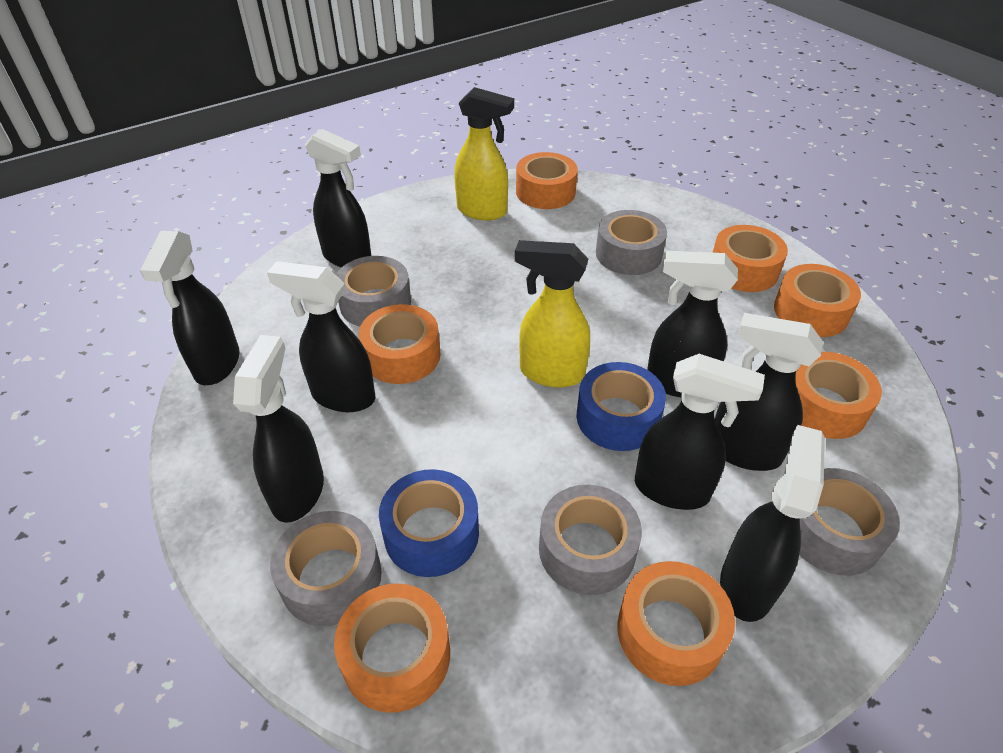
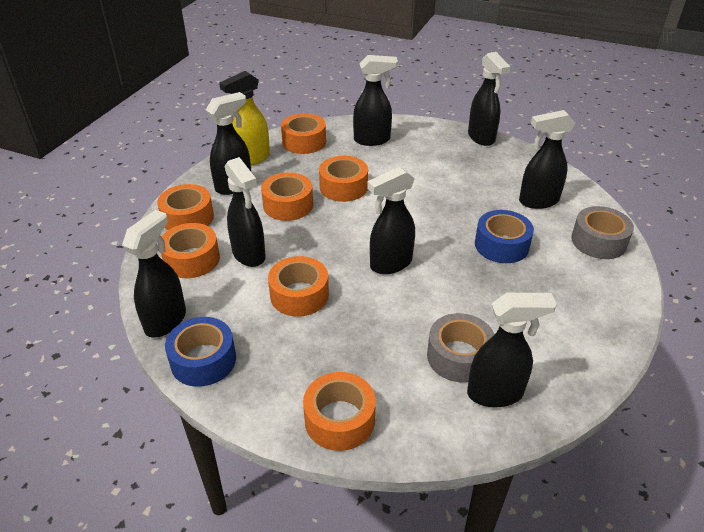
grey tape: [270,511,382,626] [336,256,411,326] [539,485,642,595] [596,210,667,275] [799,468,900,576] = 5 -> [427,313,494,383] [571,206,634,259] = 2
yellow spray bottle: [454,87,514,221] [515,240,590,388] = 2 -> [219,71,270,166] = 1

